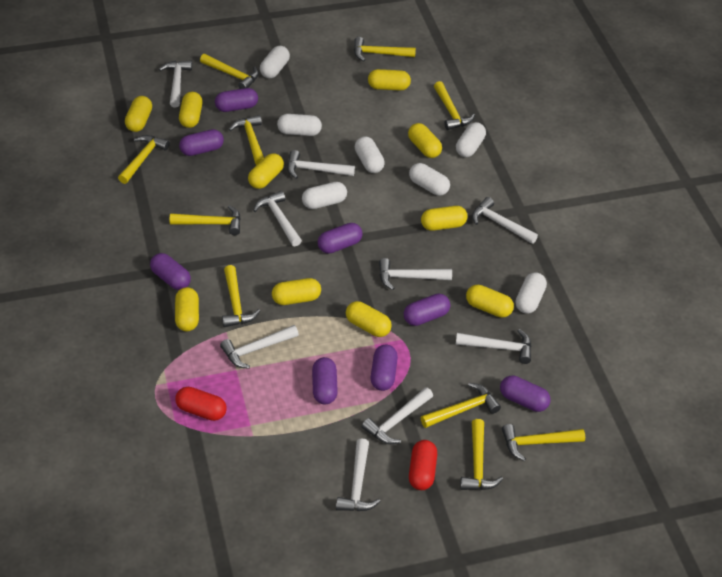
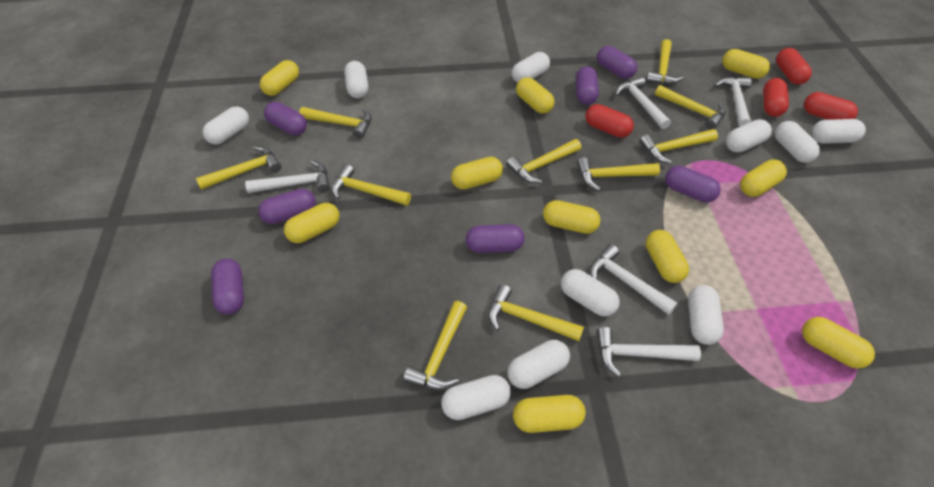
purple capsule: [150,253,191,290] [179,129,224,156] [215,88,258,112] [312,357,338,405] [318,223,362,254] [371,345,398,391] [404,294,450,326] [500,376,550,412] = 8 -> [211,259,244,315] [258,189,316,224] [264,102,307,135] [466,224,525,253] [575,66,599,105] [597,46,637,79] [665,166,721,203] = 7
red capsule: [175,387,226,421] [409,440,437,490] = 2 -> [585,104,634,138] [763,78,789,117] [776,48,812,85] [804,92,858,120] = 4
white capsule: [260,46,290,78] [277,114,322,136] [302,182,347,209] [355,136,385,173] [409,163,450,196] [456,122,486,157] [516,272,547,314] = 7 -> [203,107,249,145] [344,61,368,98] [441,375,511,420] [507,340,570,389] [512,52,550,83] [561,269,620,317] [688,285,724,345] [726,119,772,153] [775,121,820,163] [811,119,866,144] = 10
white hammer: [159,60,192,107] [220,325,299,369] [253,191,302,246] [287,150,355,179] [336,438,380,511] [362,387,433,444] [379,258,452,290] [456,329,532,364] [472,197,538,244] = 9 -> [245,160,330,193] [590,244,678,315] [596,327,701,377] [615,77,671,129] [715,77,752,127] = 5

